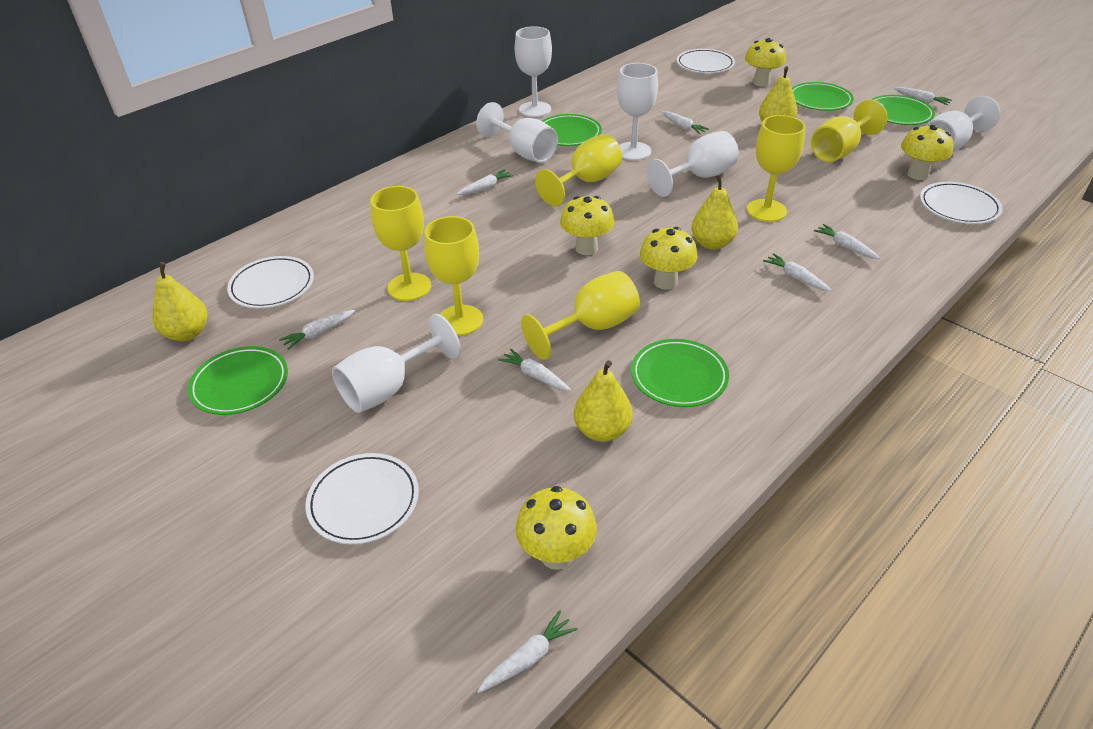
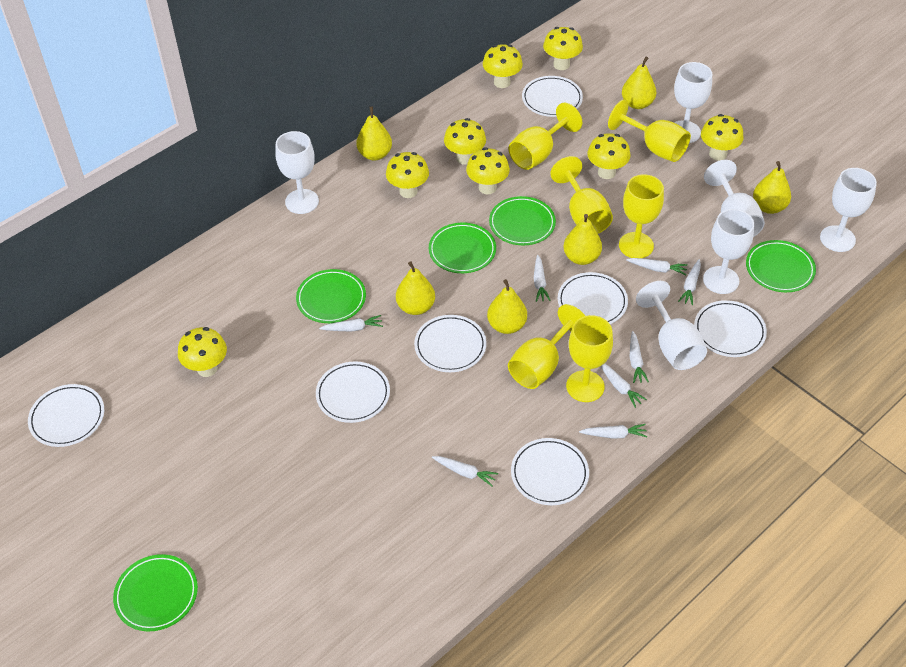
white plate: [227,256,314,308] [305,453,419,544] [677,49,735,73] [920,182,1003,224] = 4 -> [28,384,104,447] [316,361,390,423] [414,315,487,372] [511,438,589,505] [522,76,583,117] [558,272,628,324] [694,300,767,357] = 7
yellow mushroom: [516,486,597,570] [560,196,614,255] [640,227,698,290] [745,38,786,87] [901,125,953,180] = 5 -> [178,327,227,377] [386,152,429,198] [444,118,486,165] [466,147,510,195] [483,44,523,88] [543,27,583,70] [587,133,631,179] [701,114,744,161] = 8
yellow pear: [152,262,208,341] [574,360,633,442] [691,175,738,250] [759,66,797,122] = 4 -> [356,106,392,160] [396,261,435,315] [487,279,527,334] [564,214,602,265] [622,57,656,109] [753,161,791,214] = 6

